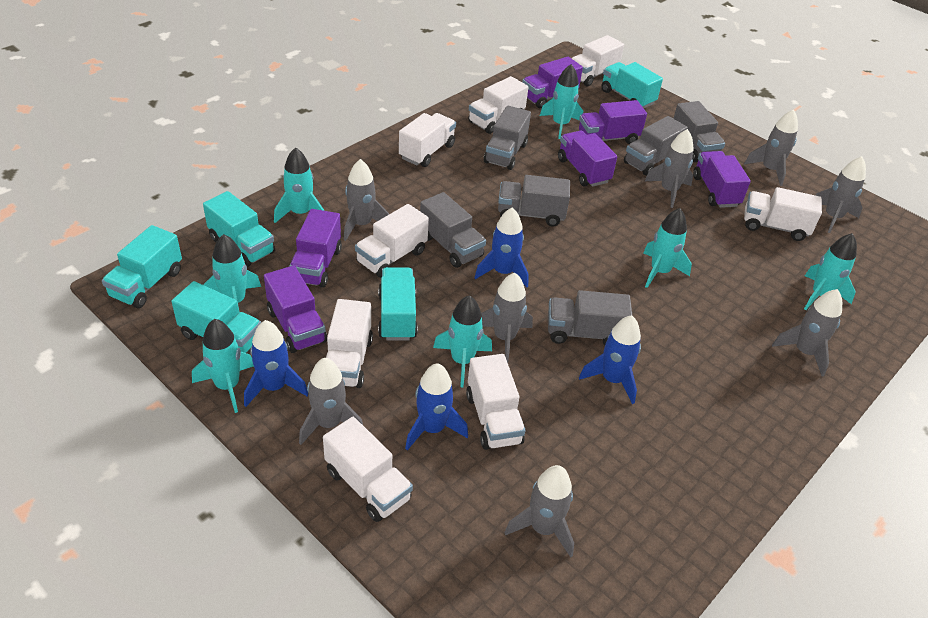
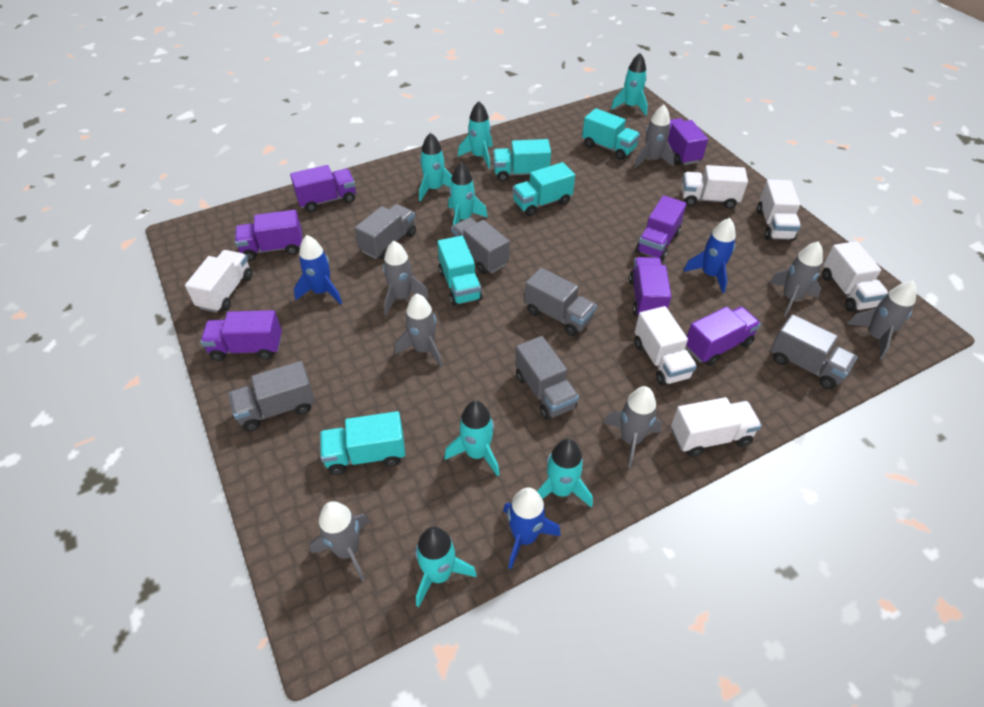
blue rocket: [244,320,308,407] [405,363,468,450] [474,207,529,288] [579,315,641,404] = 4 -> [294,235,342,304] [503,487,561,569] [683,218,736,293] = 3
grey rocket: [299,358,363,445] [344,159,389,241] [481,273,533,363] [504,465,574,558] [645,129,694,208] [744,110,798,186] [772,289,842,376] [816,156,866,233] = 8 -> [310,501,370,582] [383,241,429,315] [395,294,443,367] [604,386,662,468] [634,105,675,168] [769,241,823,316] [847,281,917,359] = 7
purple truck: [264,265,327,353] [289,209,342,288] [522,57,583,108] [558,131,617,187] [579,100,647,144] [693,151,751,208] = 6 -> [200,310,282,361] [235,210,302,261] [290,165,356,212] [629,257,672,316] [636,195,687,261] [668,118,708,165] [686,307,761,366] = 7
white truck: [323,417,413,522] [326,299,373,388] [355,204,429,278] [399,113,456,167] [466,354,526,450] [468,76,529,134] [571,35,624,86] [744,187,822,241] = 8 -> [185,250,252,313] [634,306,697,386] [671,397,762,457] [682,165,748,209] [757,179,801,241] [822,241,888,312] = 6

